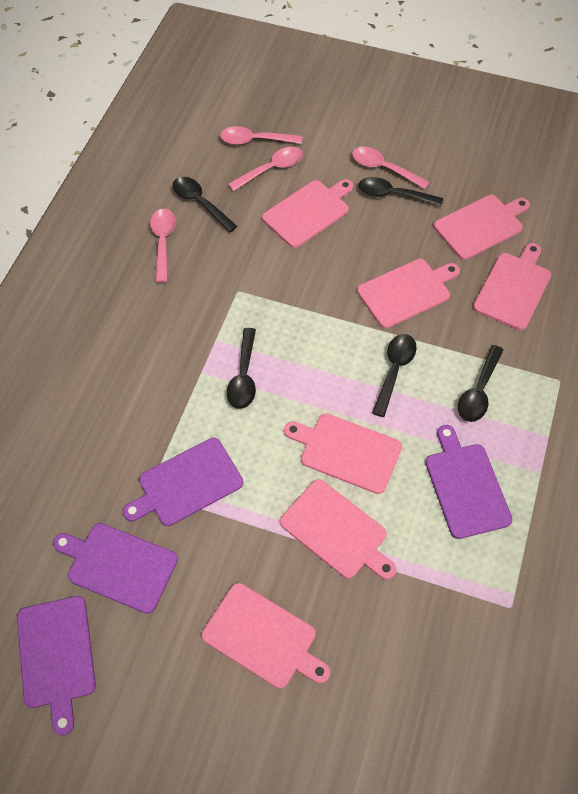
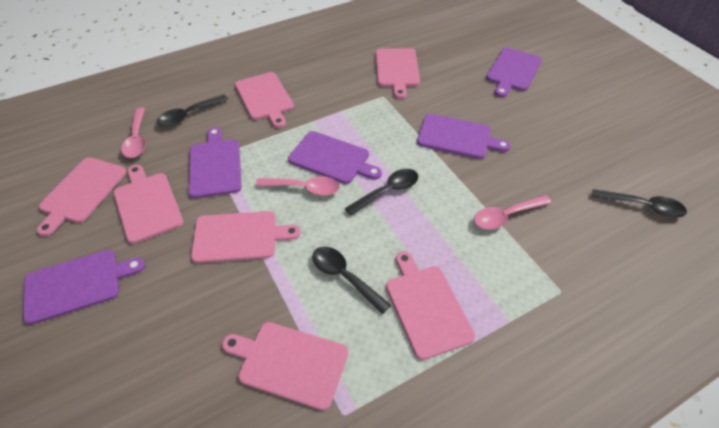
black spoon: [172,177,237,233] [227,328,256,409] [359,177,443,206] [372,334,417,417] [458,345,503,422] = 5 -> [156,95,228,126] [312,247,391,314] [345,169,418,216] [592,189,687,218] = 4
pink spoon: [150,208,176,283] [220,126,302,145] [228,147,303,191] [352,147,429,189] = 4 -> [121,108,146,158] [256,176,340,196] [474,195,552,230] = 3
purple cutting board: [17,596,96,736] [53,523,178,614] [123,438,243,526] [425,425,513,539] = 4 -> [23,250,145,325] [189,127,242,198] [288,131,382,184] [417,114,511,159] [486,48,542,98] = 5

